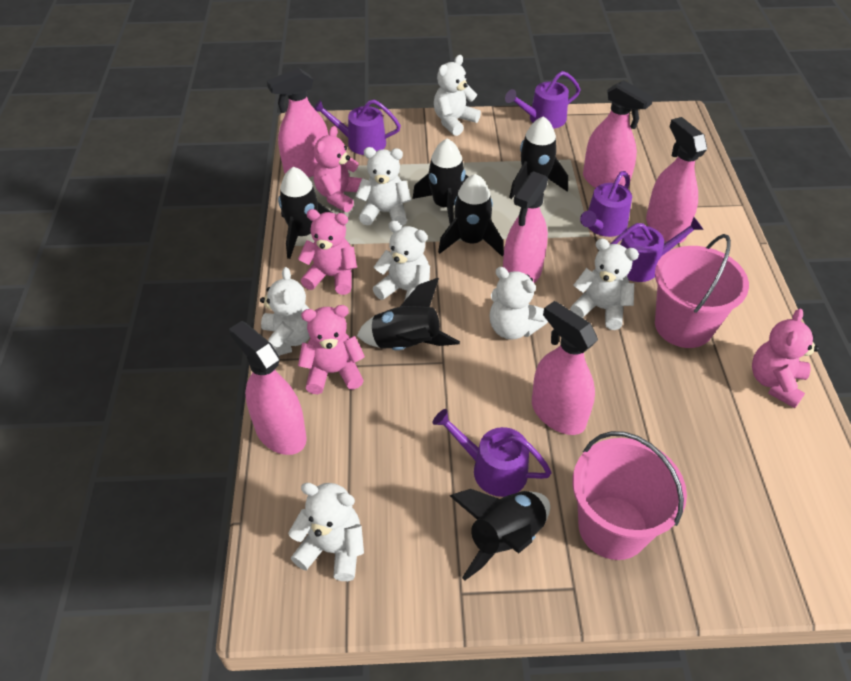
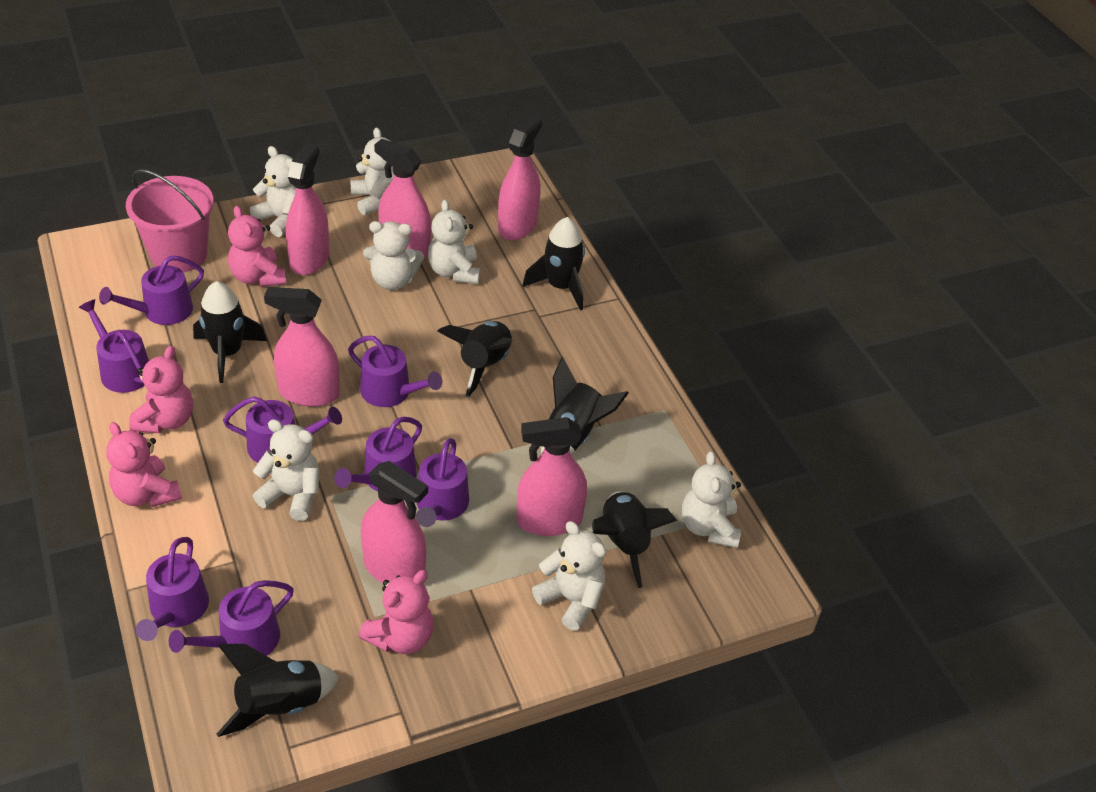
pink bucket: [573,431,687,560] [655,234,749,348] = 2 -> [126,169,214,272] = 1
purple watering can: [314,100,401,155] [432,409,552,497] [505,71,581,129] [580,171,632,237] [610,217,704,282] = 5 -> [78,299,149,393] [99,256,204,325] [136,537,209,641] [169,580,294,656] [223,397,342,463] [334,417,422,492] [348,336,442,407] [416,438,469,527] = 8

